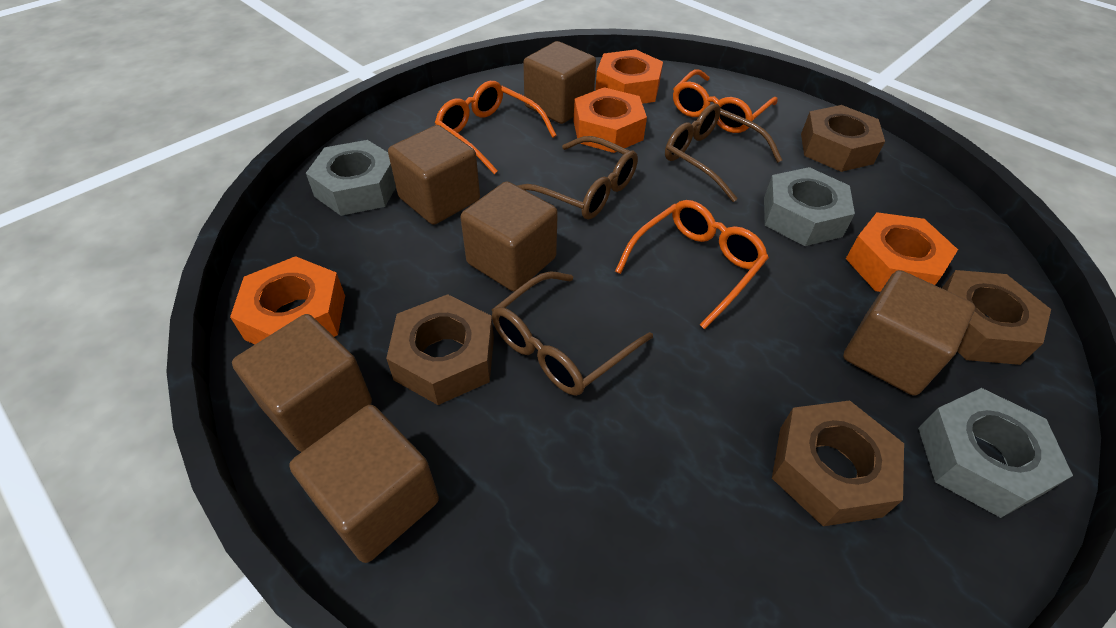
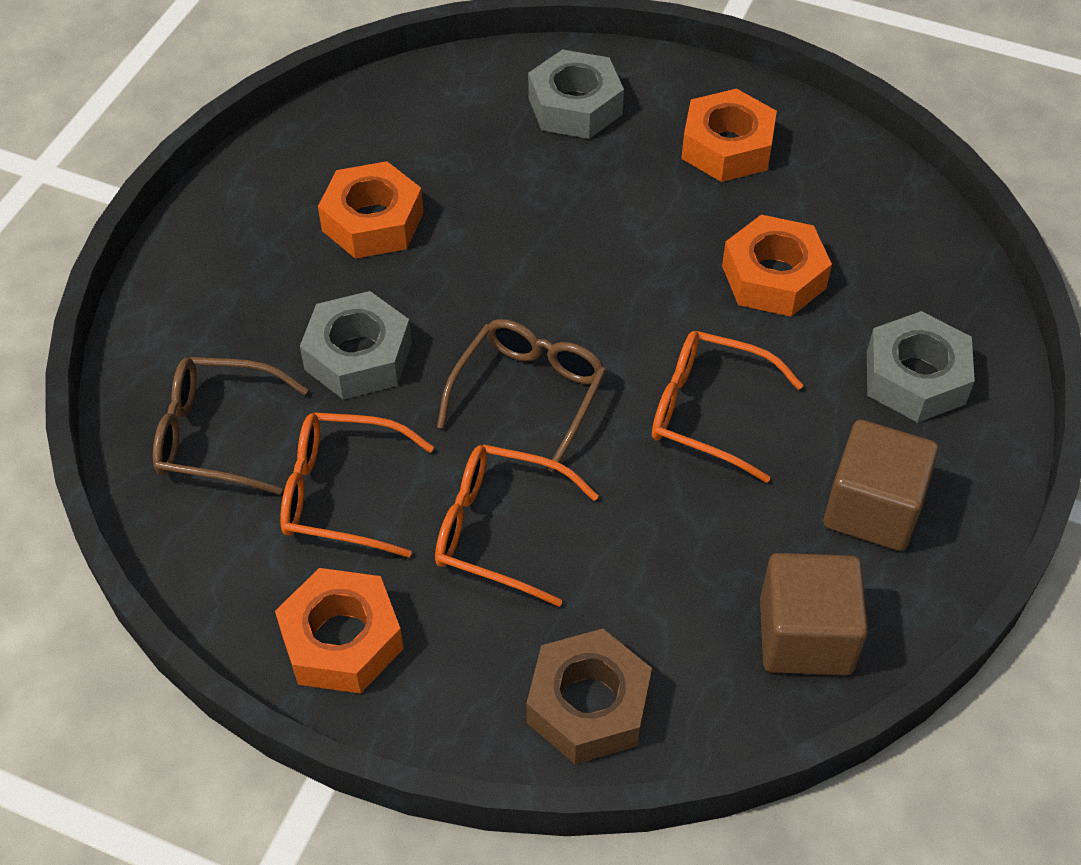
brown cube: [232,314,372,452] [289,405,439,563] [388,125,480,225] [460,181,558,292] [523,41,596,124] [843,270,975,396] = 6 -> [760,553,868,675] [824,420,939,551] = 2
brown glasses: [492,271,653,396] [518,136,638,219] [665,103,782,202] = 3 -> [153,357,308,495] [437,319,606,473] = 2
brown nut: [386,294,494,405] [772,401,904,526] [801,105,885,172] [942,270,1051,365] = 4 -> [526,629,652,764] = 1

